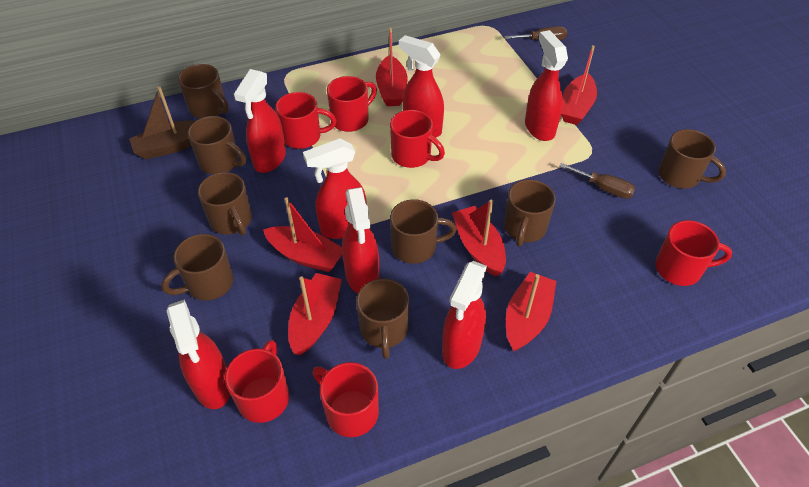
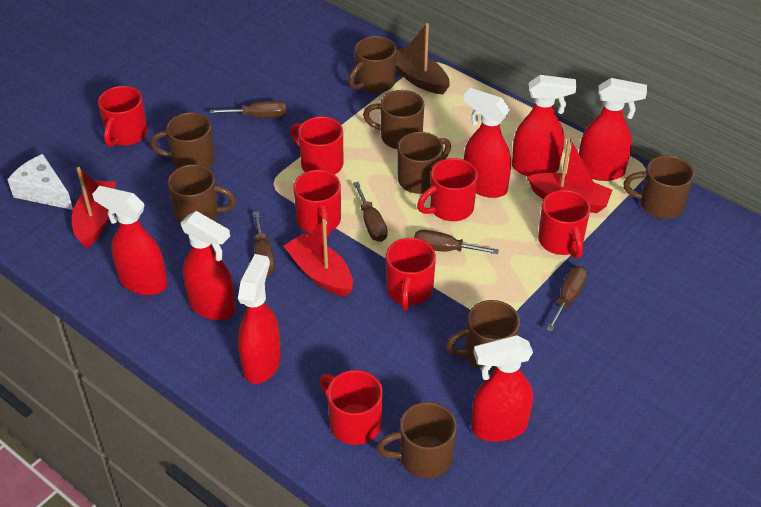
brown screwdriver: [504,26,567,40] [559,163,635,199] = 2 -> [210,101,286,118] [253,211,275,276] [353,182,388,242] [414,230,499,254] [546,266,588,332] = 5
red boat: [263,197,342,272] [288,273,342,355] [376,27,407,106] [452,200,506,276] [506,272,556,351] [561,45,597,125] = 6 -> [72,167,116,248] [284,219,353,296] [527,137,612,213] = 3
red mug: [225,340,289,423] [275,92,336,149] [312,362,379,437] [327,76,377,132] [390,110,445,168] [655,220,732,286] = 6 -> [98,86,148,147] [290,116,343,175] [293,170,341,237] [320,370,383,445] [386,238,436,310] [417,158,478,221] [538,190,590,258] = 7
white cheese: none = 0 -> [7,154,73,210] = 1

